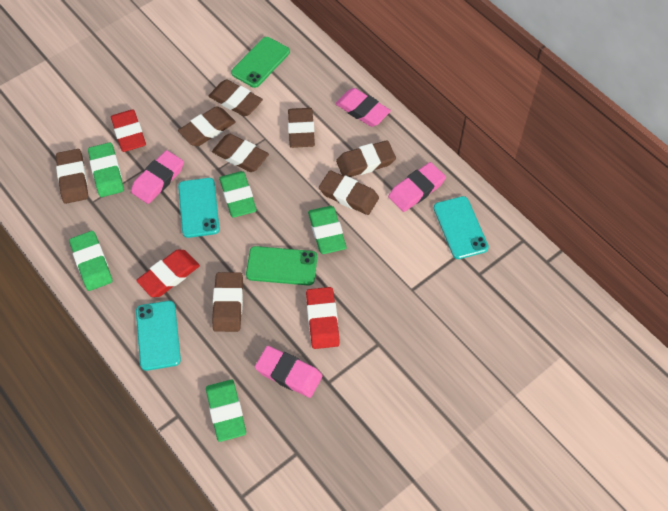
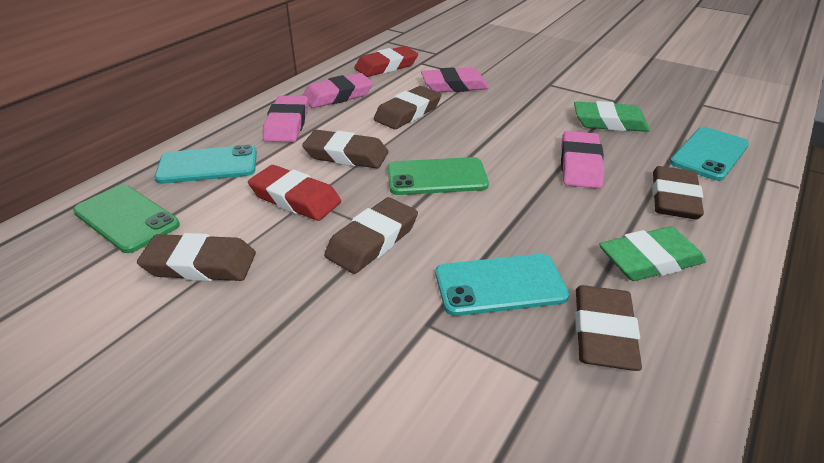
brown eraser: [56,149,88,204] [178,107,236,146] [208,79,263,117] [212,134,269,172] [212,272,243,332] [288,108,315,148] [319,170,379,215] [336,140,396,177] = 8 -> [137,233,256,281] [302,130,388,168] [324,197,418,274] [374,86,442,129] [575,285,642,371] [652,166,704,219] = 6
green eraser: [69,231,112,291] [88,142,124,197] [206,380,246,442] [219,171,257,218] [308,206,346,254] = 5 -> [574,101,650,132] [599,226,706,281] = 2
red eraser: [111,109,146,152] [136,250,200,297] [306,287,340,349] = 3 -> [248,165,341,221] [354,46,418,77] = 2

